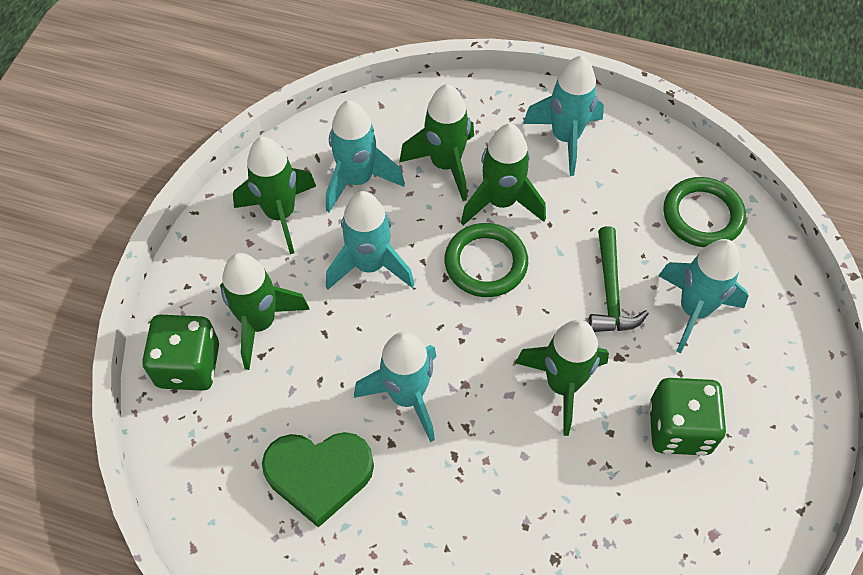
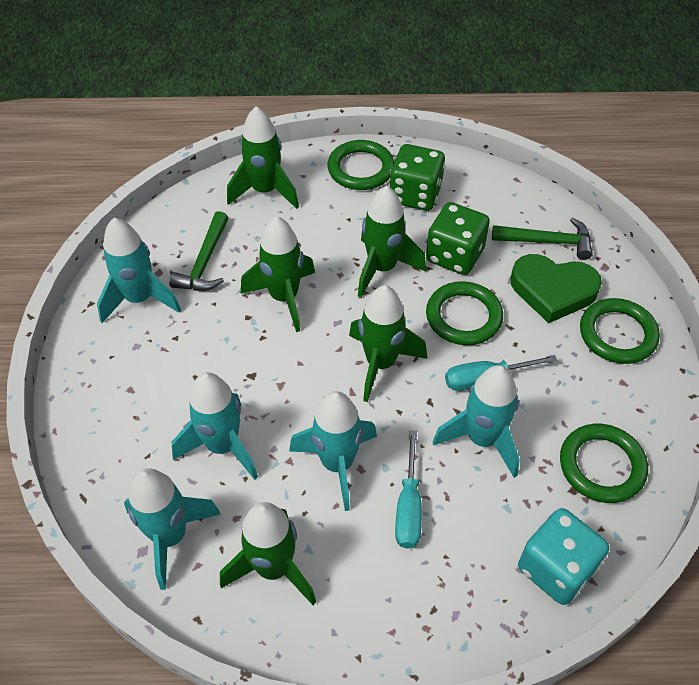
green hammer: [589,226,649,332] = 1 -> [169,211,228,291] [492,217,593,260] = 2
green ring: [445,223,528,297] [663,177,746,247] = 2 -> [328,140,394,190] [426,281,503,345] [560,424,648,503] [580,298,660,364] = 4
turquoise dice: none = 0 -> [518,508,609,605] = 1
turquoise screwdriver: none = 0 -> [395,430,422,549] [445,355,558,391] = 2

